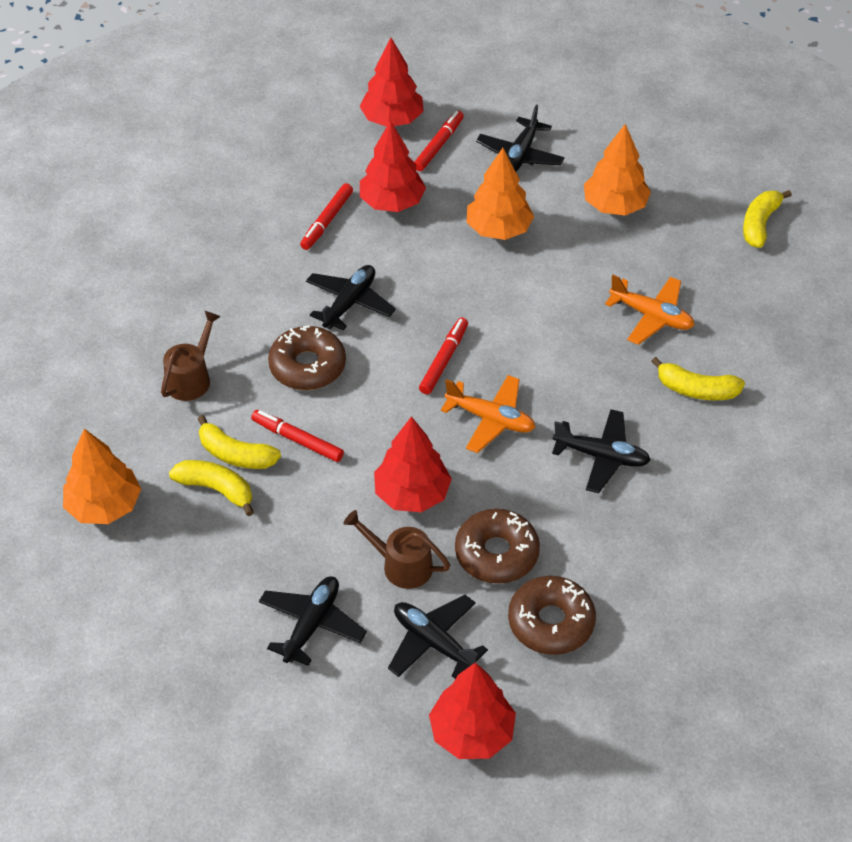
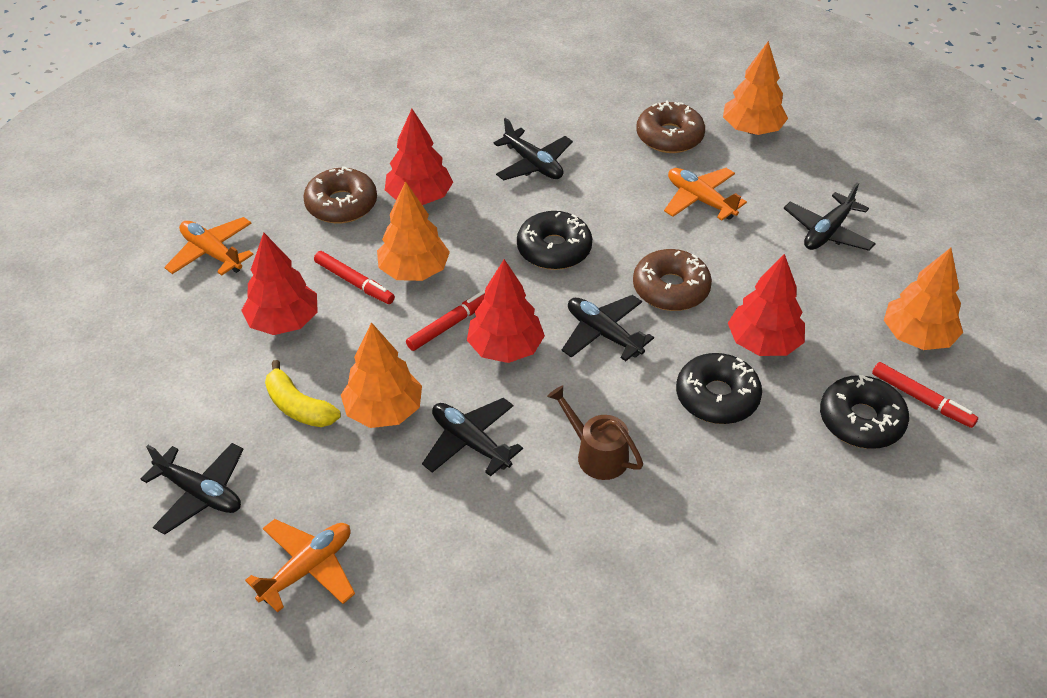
black donut: none = 0 -> [517,211,592,270] [676,353,762,424] [820,375,909,449] = 3
brown watering can: [161,311,221,401] [344,510,451,589] = 2 -> [547,385,643,480] = 1
orange plane: [441,375,535,453] [605,275,695,345] = 2 -> [164,217,253,276] [245,519,355,613] [664,168,747,220] = 3
orange tree: [63,429,141,524] [466,148,534,240] [584,124,651,216] = 3 -> [341,322,422,428] [377,181,450,281] [723,41,788,135] [884,248,963,350] = 4
red marker: [251,410,344,462] [300,183,353,250] [414,111,464,171] [419,318,468,394] = 4 -> [314,251,395,304] [406,290,485,351] [872,362,978,428] = 3
yellow banana: [169,460,254,516] [198,415,281,469] [651,357,745,400] [743,190,792,248] = 4 -> [265,360,341,427] = 1

